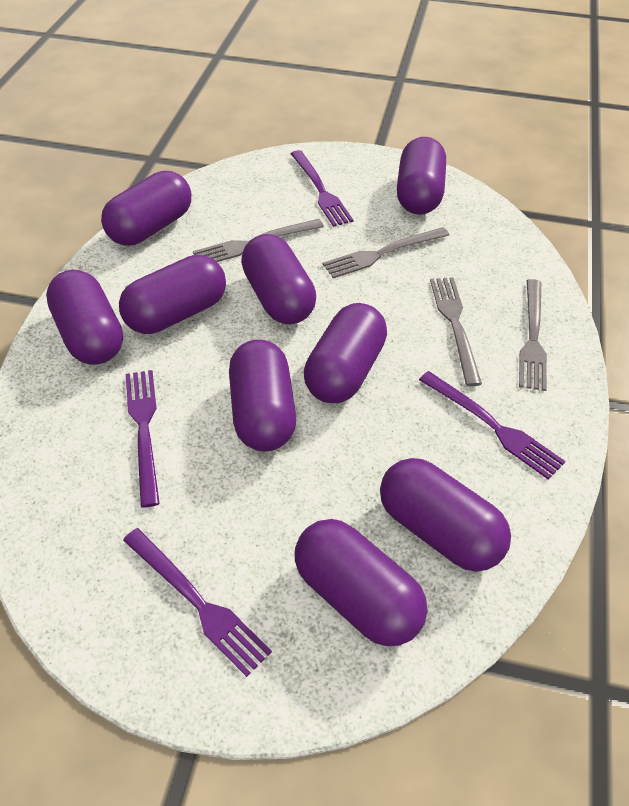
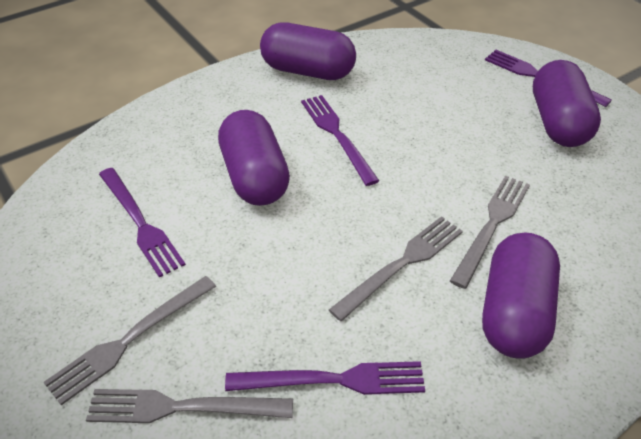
purple capsule: [46,270,123,364] [101,171,191,246] [119,255,226,334] [229,340,296,452] [241,234,316,324] [295,519,427,646] [304,303,387,403] [380,458,511,572] [397,137,446,215] = 9 -> [218,110,290,206] [260,22,356,80] [482,233,560,359] [533,60,601,147] = 4

